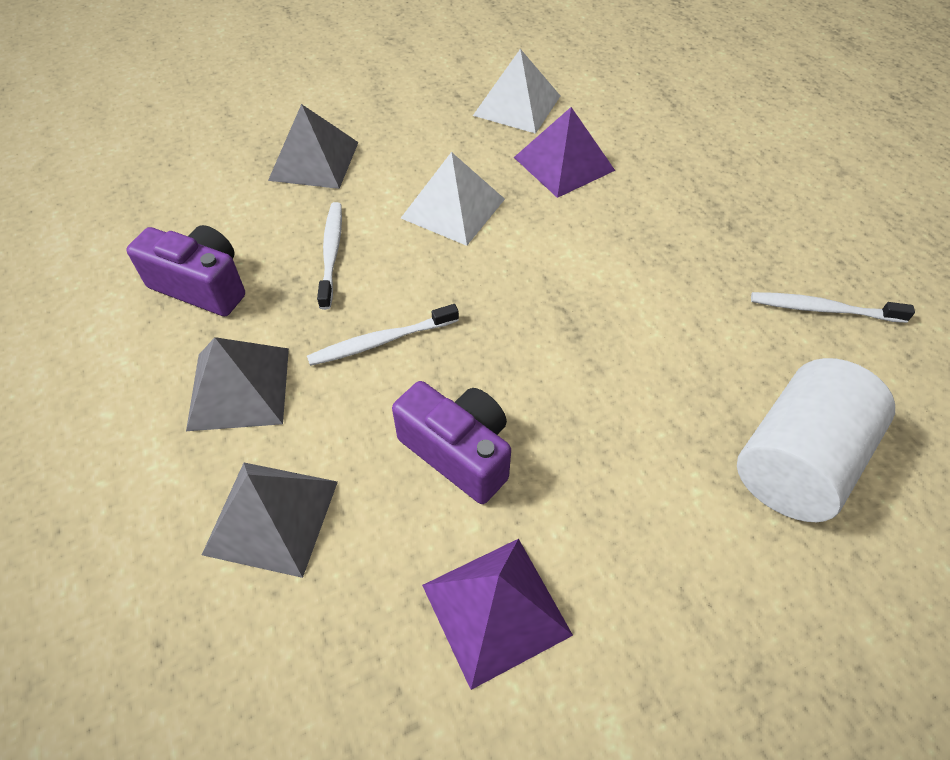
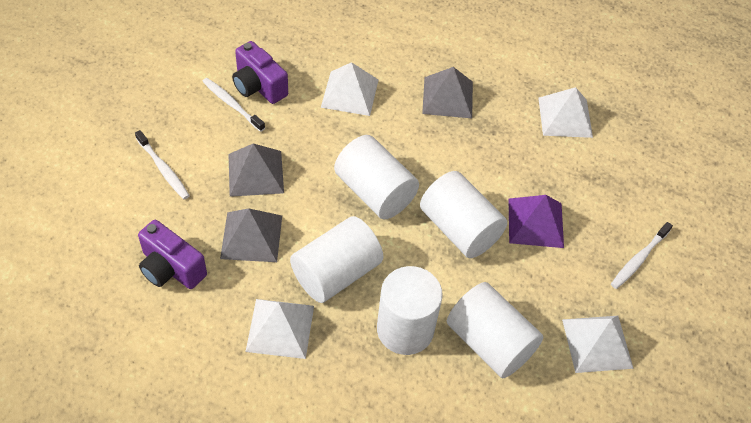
purple pyramid: [422,539,573,690] [514,107,615,198] = 2 -> [509,195,564,248] = 1
white cylinder: [737,358,895,522] = 1 -> [290,216,383,303] [334,135,419,219] [377,266,443,355] [420,171,507,258] [447,282,543,378] = 5
white pyramid: [401,152,505,246] [473,49,560,134] = 2 -> [245,299,314,359] [321,62,378,116] [538,87,593,138] [562,316,634,373] = 4

